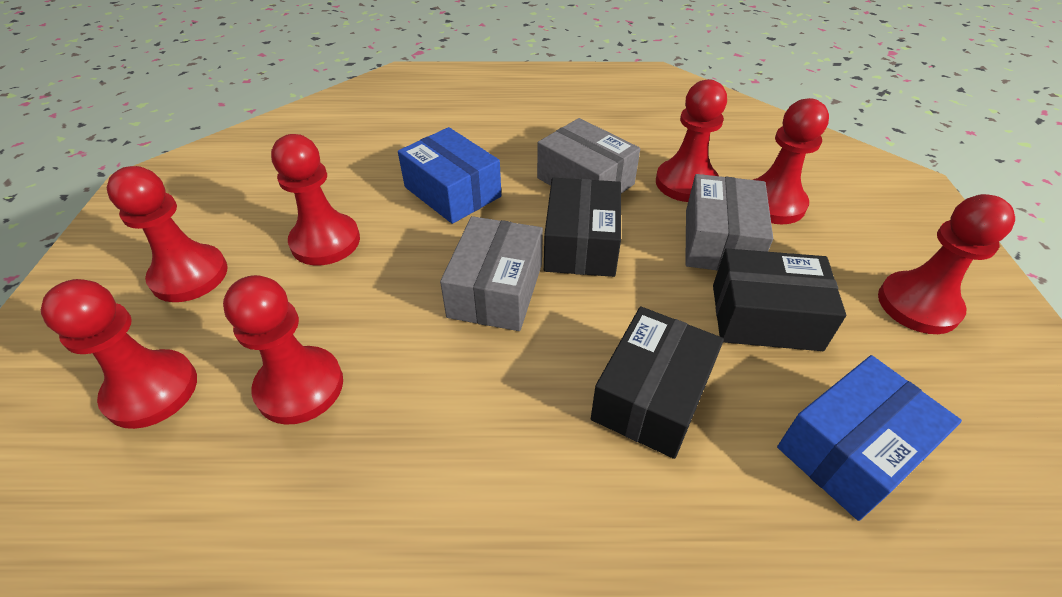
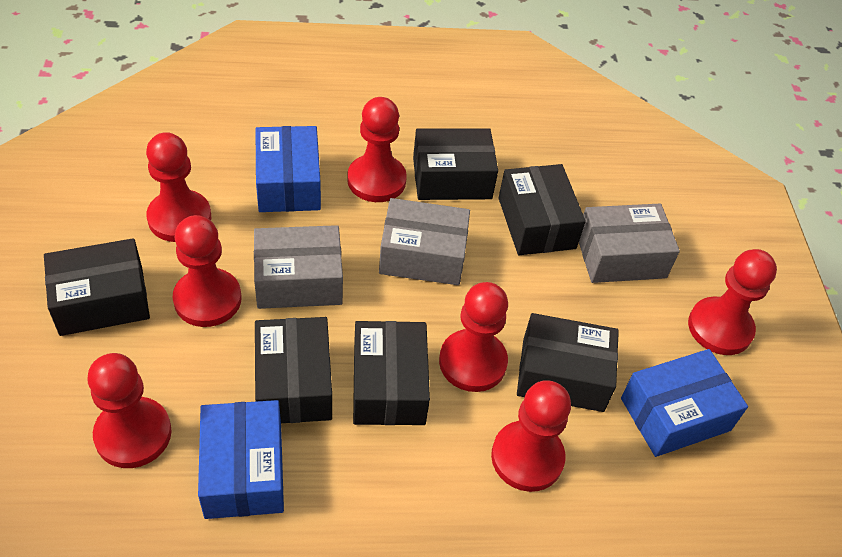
black box: [544,178,621,277] [591,306,724,459] [713,249,846,351] = 3 -> [44,238,150,336] [255,317,332,423] [353,321,430,425] [413,128,498,200] [499,164,586,255] [517,313,619,412] = 6
blue box: [398,127,501,224] [777,355,962,521] = 2 -> [198,400,284,519] [255,126,321,212] [621,349,748,457] = 3

